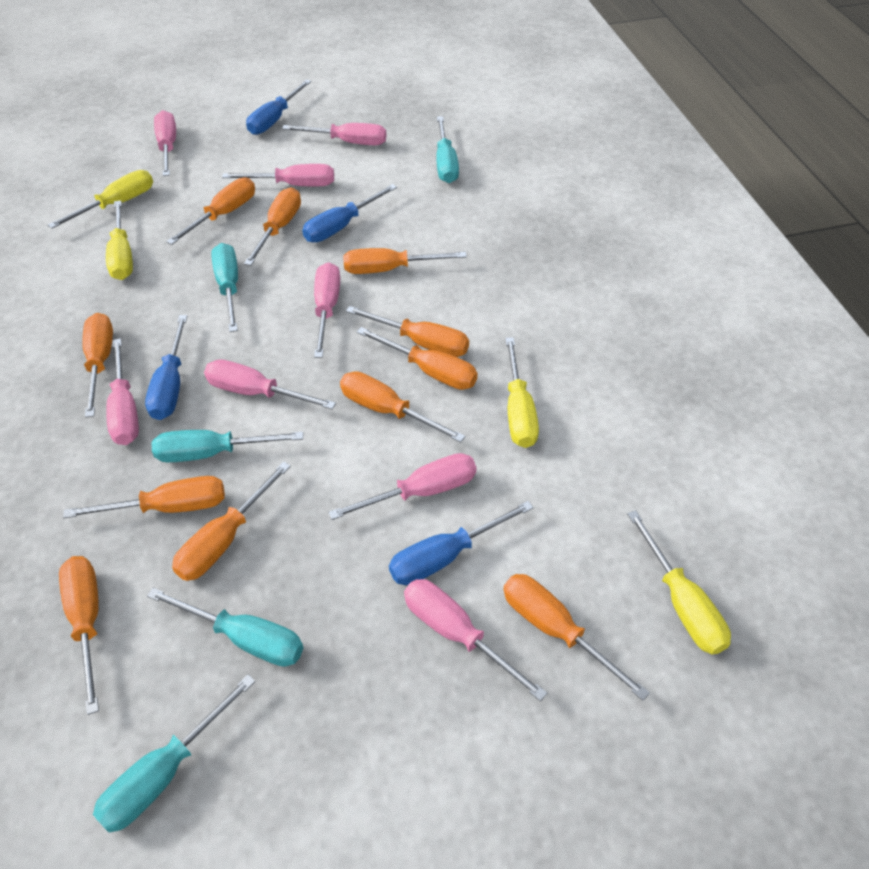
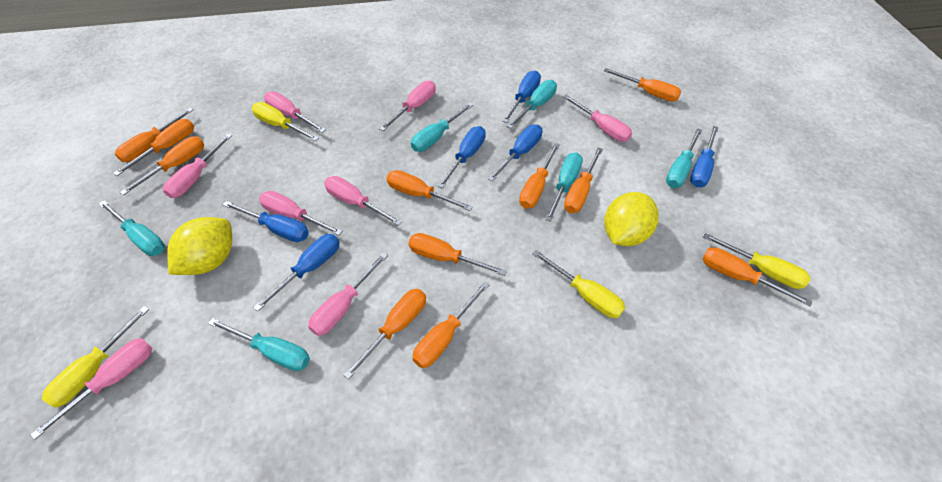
blue screwdriver: [145,315,187,420] [246,79,311,135] [302,184,397,242] [389,501,534,585] = 4 -> [223,201,309,242] [253,234,340,311] [438,126,486,189] [488,125,542,182] [502,70,541,123] [690,126,719,187] = 6
turquoise screwdriver: [93,675,255,833] [147,588,303,667] [152,430,303,462] [211,243,238,332] [437,116,459,183] = 5 -> [99,201,165,256] [208,318,310,371] [411,103,473,152] [506,80,557,129] [545,152,583,222] [666,128,702,188] = 6
yellow lemon: none = 0 -> [167,217,232,275] [604,192,659,246] = 2

